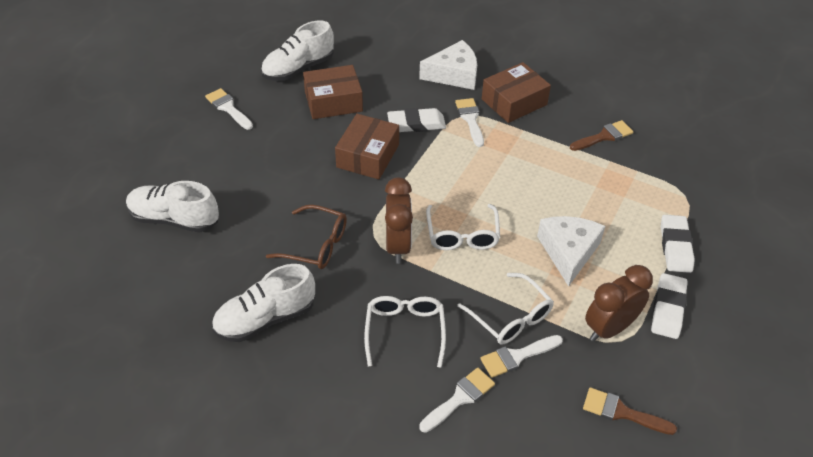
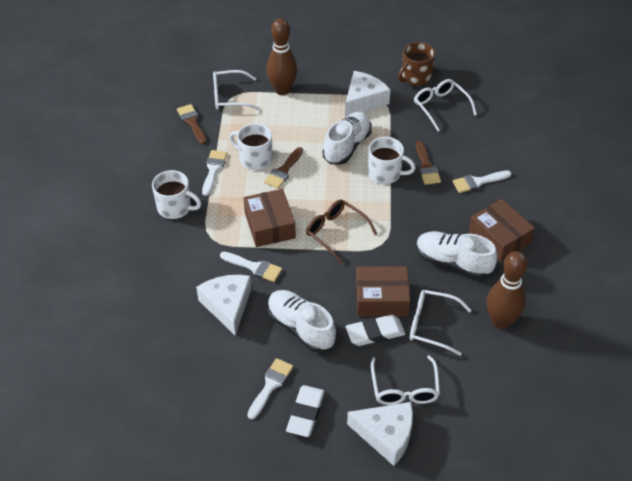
brown bowling pin: none = 0 -> [266,18,297,95] [487,251,528,329] = 2
brown brush: [570,120,633,151] [583,388,677,435] = 2 -> [177,104,207,144] [264,147,303,189] [416,141,441,185] = 3
brown clock: [385,177,413,264] [585,265,653,342] = 2 -> none = 0
brown mug: none = 0 -> [398,42,435,85] = 1
white cheese: [419,40,477,90] [537,216,605,287] = 2 -> [196,275,251,335] [345,71,390,117] [347,402,413,466] = 3
white eraser: [387,108,446,132] [651,273,688,339] [661,215,695,273] = 3 -> [286,385,325,437] [346,315,405,346] = 2
white glasses: [364,296,446,368] [426,204,500,250] [457,273,554,344] = 3 -> [213,70,260,110] [371,355,440,405] [410,290,472,356] [414,79,477,131] = 4
white mug: none = 0 -> [152,170,201,219] [229,123,272,170] [368,137,415,184] = 3

